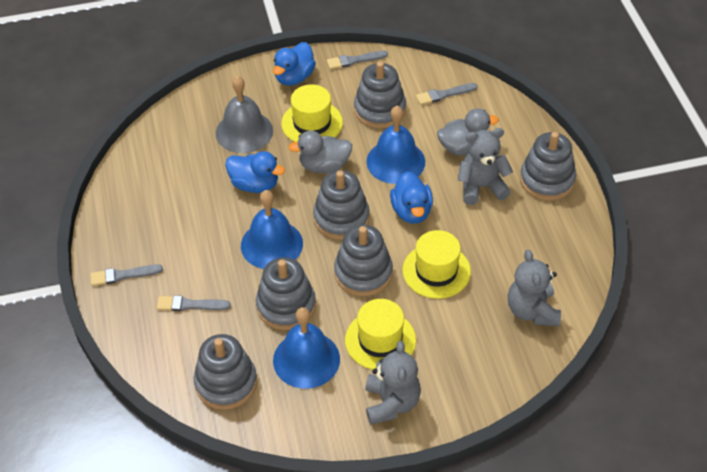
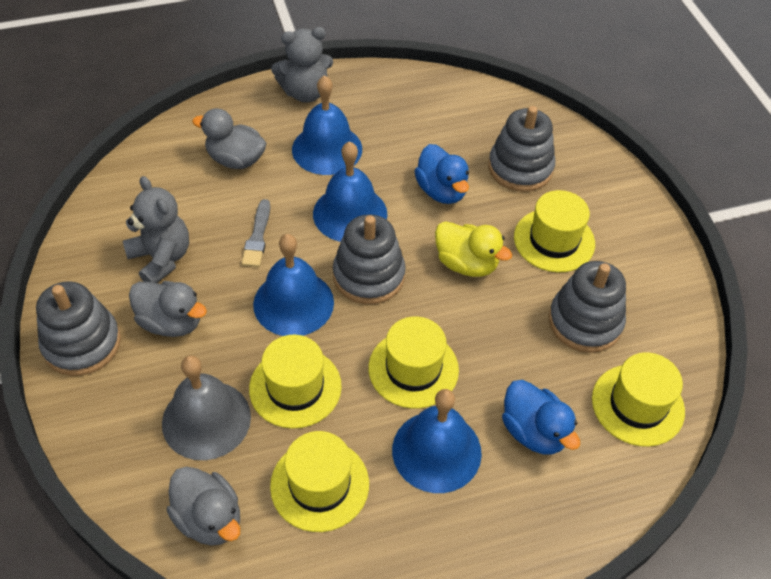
blue bell: [241,190,303,269] [273,307,340,389] [366,106,425,184] = 3 -> [253,234,334,336] [292,75,362,175] [313,141,387,242] [392,389,482,493] = 4
blue duck: [225,151,285,193] [273,42,316,86] [390,171,433,224] = 3 -> [414,144,469,204] [502,380,580,455] = 2
grey brush: [90,264,163,286] [157,295,231,311] [327,51,388,69] [416,83,477,105] = 4 -> [242,199,270,267] = 1
grey duck: [288,131,352,173] [437,108,499,155] = 2 -> [129,281,207,337] [167,466,240,546] [192,108,266,169] = 3
grey stacking toy: [194,334,257,410] [256,257,316,330] [313,170,370,240] [334,225,393,296] [354,61,406,128] [520,132,576,201] = 6 -> [36,281,121,376] [333,214,406,304] [488,106,555,192] [549,261,626,353] = 4
grey teddy bear: [365,341,421,425] [458,128,513,205] [508,250,561,326] = 3 -> [123,176,189,283] [271,27,333,103] = 2
yellow duck: none = 0 -> [435,221,512,277] = 1
yellow hat: [281,85,343,142] [345,299,416,370] [402,230,471,299] = 3 -> [249,335,342,429] [270,431,369,532] [368,316,459,409] [514,190,595,272] [592,352,685,447] = 5

